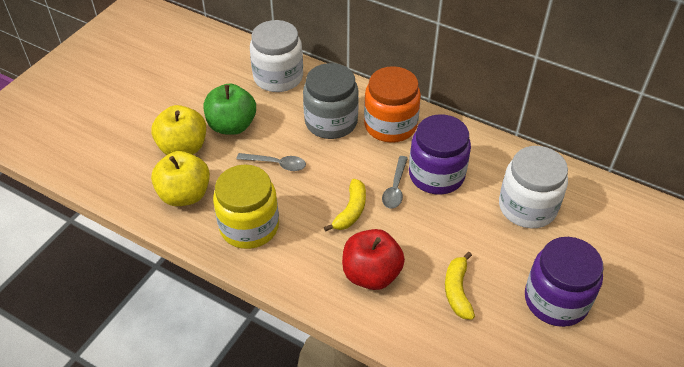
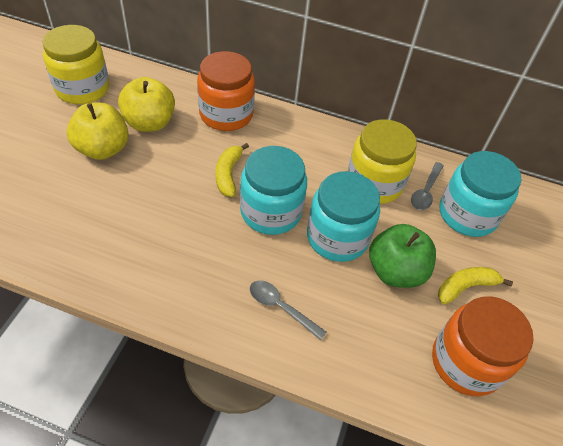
grey jar: [303,63,359,139] = 1 -> none = 0
orange jar: [364,66,421,143] = 1 -> [197,51,255,131] [432,296,534,396] = 2
purple jar: [409,114,471,195] [525,237,604,327] = 2 -> none = 0
red apple: [342,229,405,290] = 1 -> none = 0
turquoise jar: none = 0 -> [240,146,307,235] [307,171,380,262] [439,151,522,237] = 3
white jar: [250,20,303,92] [499,146,568,228] = 2 -> none = 0
yellow jar: [213,165,279,249] = 1 -> [42,25,109,104] [348,119,417,204] = 2

